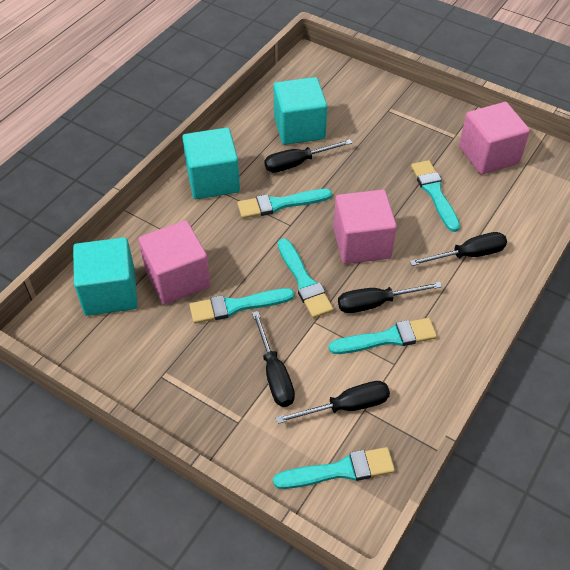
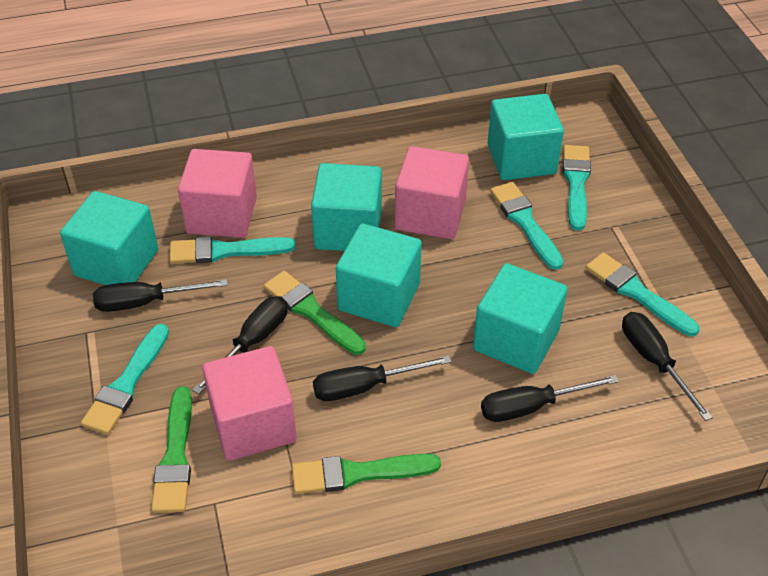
green brush: none = 0 -> [151,386,192,513] [264,271,366,355] [292,454,441,494] = 3
turquoise brush: [189,288,294,323] [237,189,332,219] [273,447,395,489] [278,238,334,318] [329,318,437,354] [411,160,460,232] = 6 -> [81,324,169,435] [169,236,296,264] [490,182,564,270] [563,145,591,231] [585,252,699,336] = 5
turquoise cube: [73,237,138,316] [182,128,240,199] [274,77,327,145] = 3 -> [60,191,158,285] [311,163,382,251] [336,223,422,327] [473,263,568,374] [487,94,564,180] = 5

